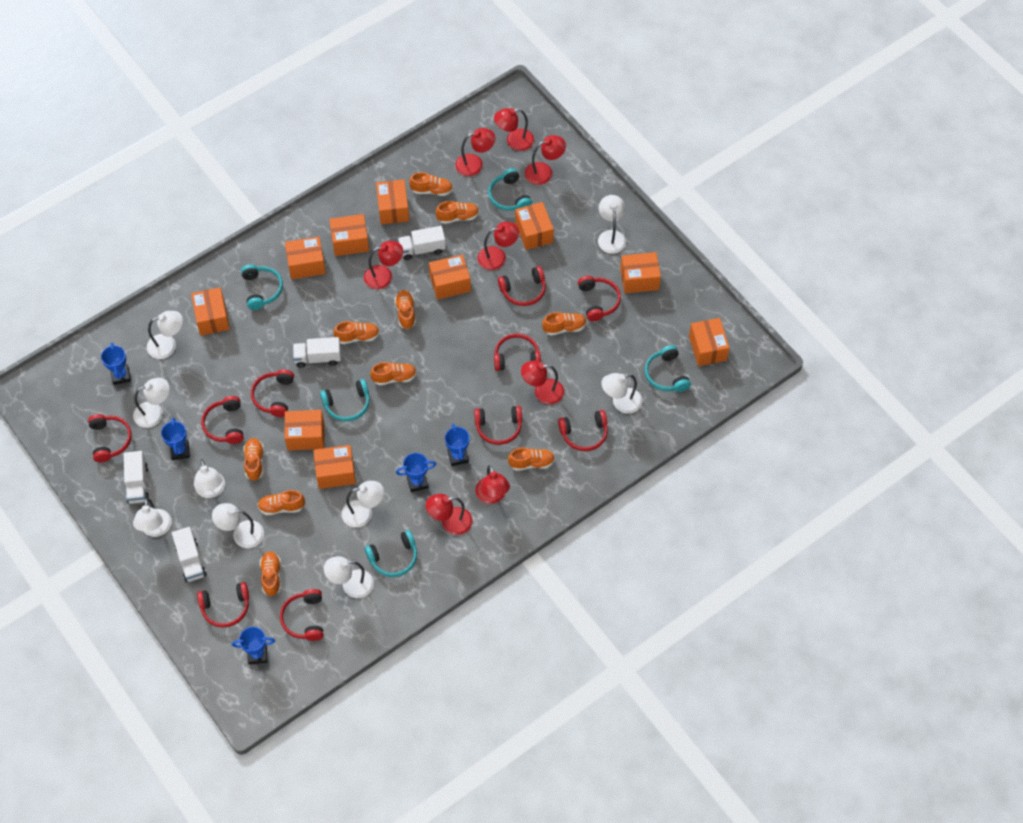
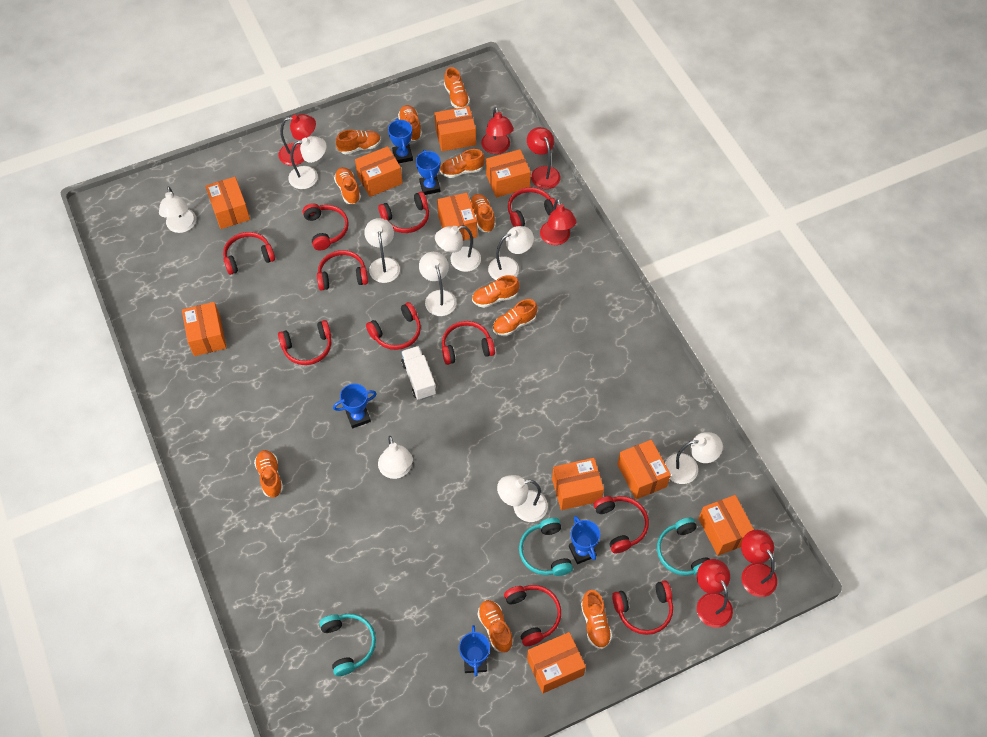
orange shoe: [243,438,264,481] [258,490,305,515] [260,551,281,596] [334,321,380,344] [370,362,417,385] [395,290,416,329] [409,172,453,196] [436,201,479,224] [508,448,555,471] [542,312,587,335] = 10 -> [254,450,283,498] [334,167,361,204] [336,129,381,154] [398,105,422,141] [440,149,485,178] [444,67,470,108] [470,194,496,232] [472,275,519,308] [477,600,513,653] [493,299,537,336] [581,590,612,649] = 11
red headphones: [88,414,132,462] [197,582,249,628] [201,396,244,444] [251,369,294,417] [280,589,323,641] [474,406,522,445] [494,333,541,371] [498,266,546,306] [558,410,608,451] [578,276,621,321] = 10 -> [223,232,275,275] [278,320,331,365] [303,203,349,250] [317,250,368,291] [366,302,421,350] [378,192,429,233] [442,321,495,365] [504,585,561,646] [508,187,558,227] [594,496,649,553] [612,580,673,635] = 11
red lamp: [364,241,403,289] [426,494,473,535] [455,128,495,176] [476,465,510,504] [478,222,519,270] [494,108,534,151] [521,361,564,405] [525,135,566,185] = 8 -> [278,114,316,166] [481,107,514,154] [527,127,560,189] [540,199,577,245] [697,559,733,628] [741,530,777,597] = 6
turquoise headphones: [241,264,283,310] [320,379,370,421] [365,530,417,577] [488,168,532,211] [645,345,691,392] = 5 -> [319,614,376,676] [519,518,573,576] [657,517,709,576] = 3
white truck: [124,451,149,504] [172,527,206,582] [293,337,341,368] [398,226,446,260] = 4 -> [401,346,436,400] = 1

